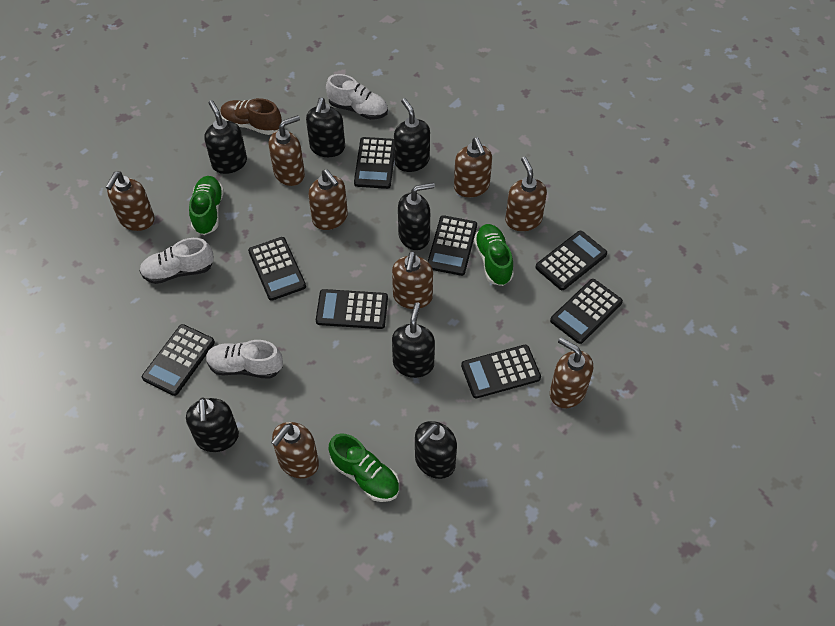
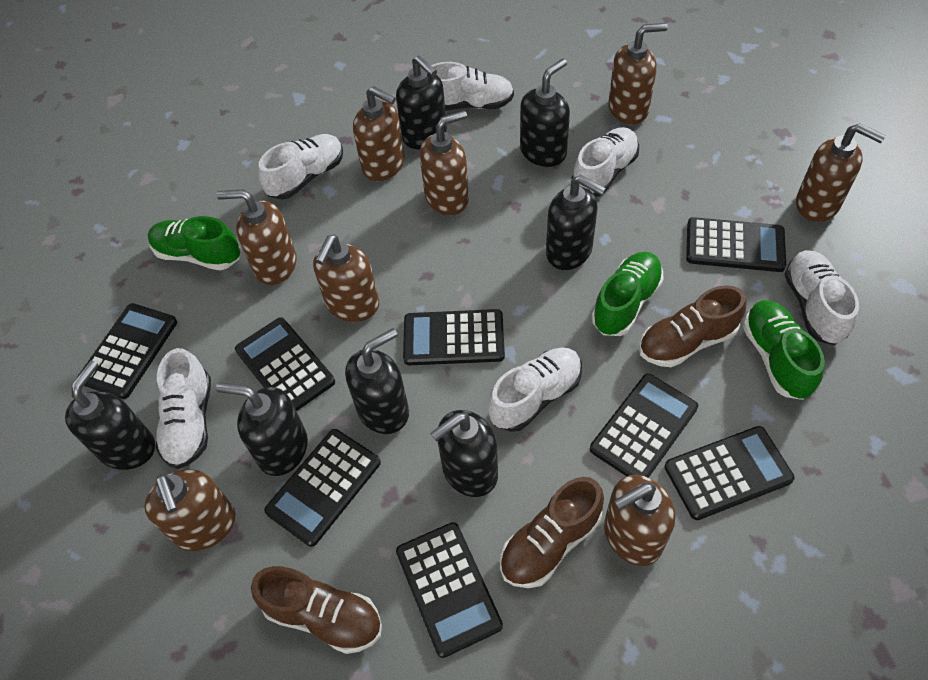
brown shoe: [220,98,282,135] = 1 -> [251,566,382,654] [500,477,604,588] [639,285,746,367] = 3
white shoe: [139,238,214,284] [206,340,283,379] [326,74,388,120] = 3 -> [155,348,211,469] [258,134,343,199] [431,62,514,111] [488,347,582,432] [572,127,639,197] [784,250,859,345] = 6

